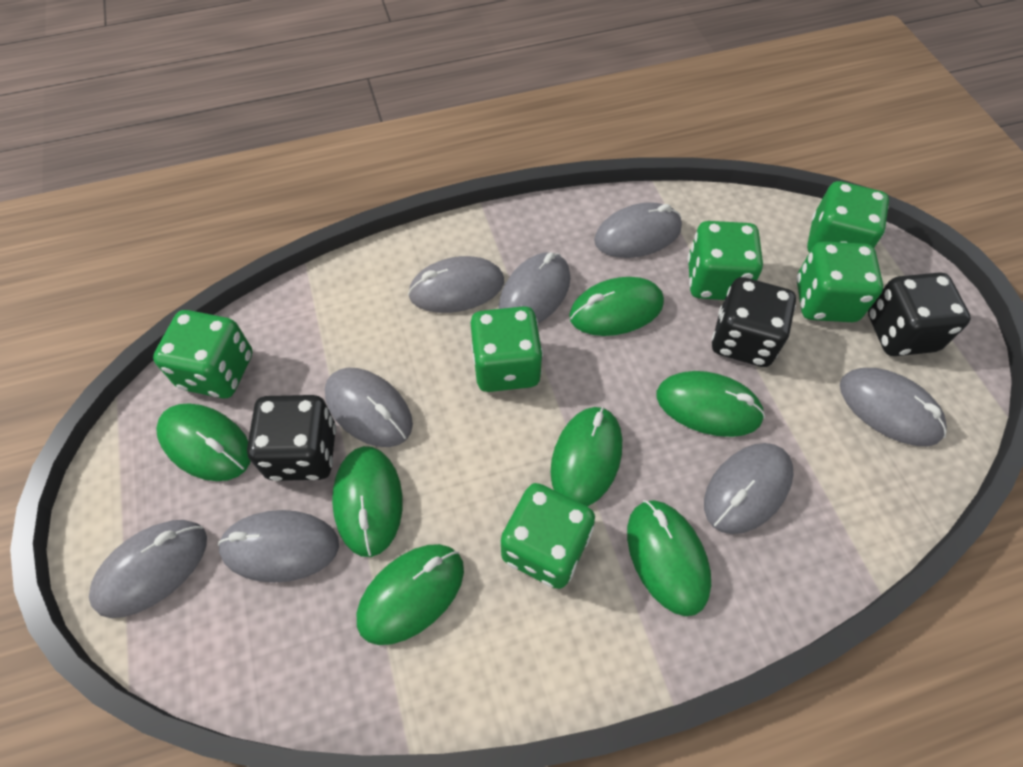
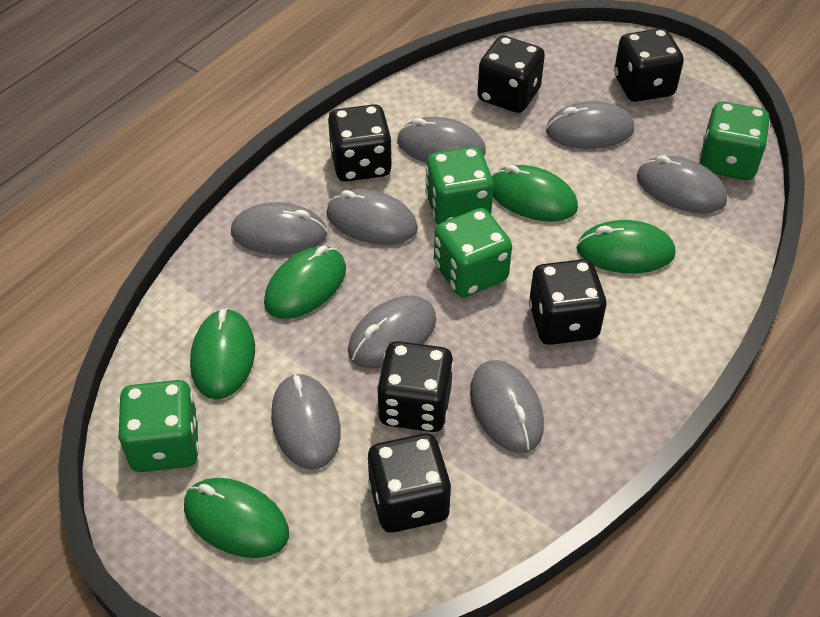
black dice: [247,395,336,481] [712,277,796,367] [868,273,971,356] = 3 -> [328,104,392,182] [368,433,452,533] [377,341,454,432] [477,36,545,113] [529,259,607,345] [614,28,684,102] = 6
green dice: [153,310,252,398] [471,306,543,392] [501,483,595,589] [688,221,763,300] [797,241,883,322] [807,181,889,252] = 6 -> [118,380,199,472] [425,147,494,225] [434,208,512,297] [700,102,770,180] = 4
green mouse: [156,403,250,481] [332,446,403,557] [357,544,464,645] [550,407,622,506] [569,277,664,336] [627,500,711,616] [657,371,765,437] = 7 -> [184,478,289,558] [190,308,255,400] [264,246,346,319] [492,165,578,222] [577,220,675,273] = 5

